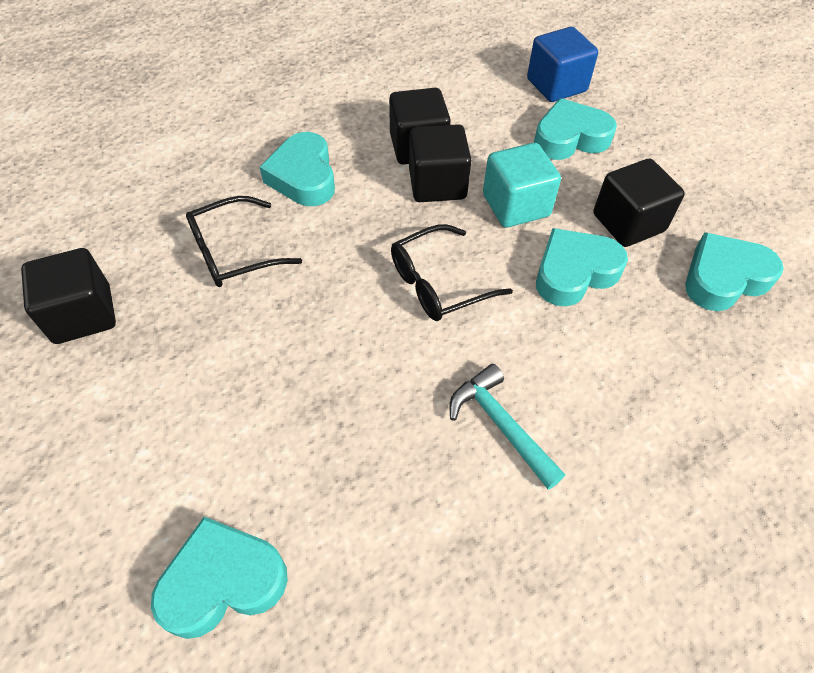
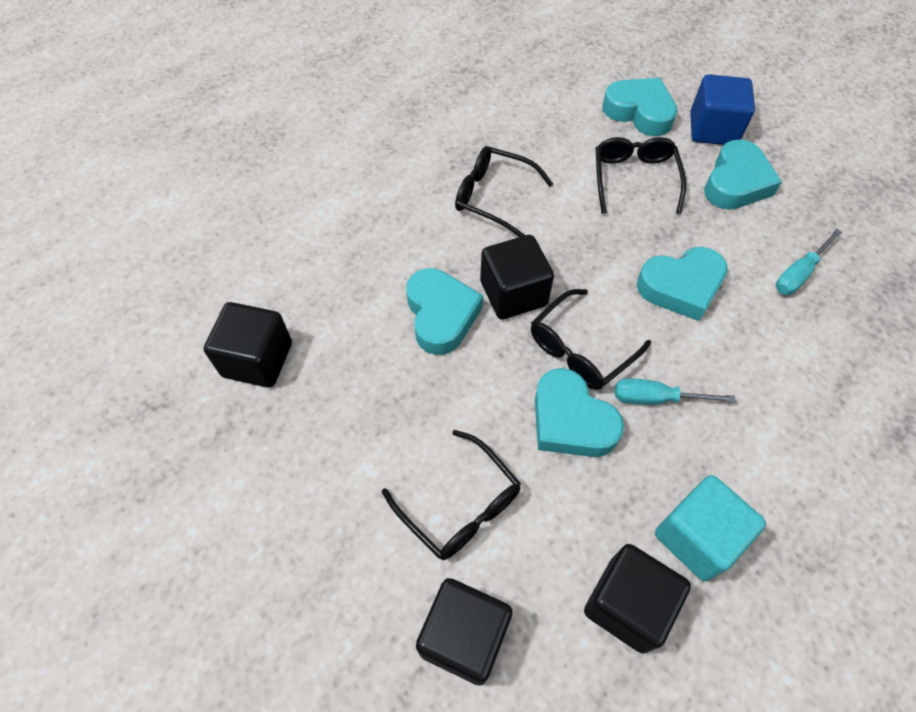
black glasses: [186,196,302,287] [391,224,513,321] = 2 -> [382,430,521,560] [455,146,553,237] [531,289,651,390] [596,137,686,214] = 4
turquoise hammer: [449,364,565,490] = 1 -> none = 0
turquoise screwdriver: none = 0 -> [615,378,736,405] [776,229,842,295] = 2

